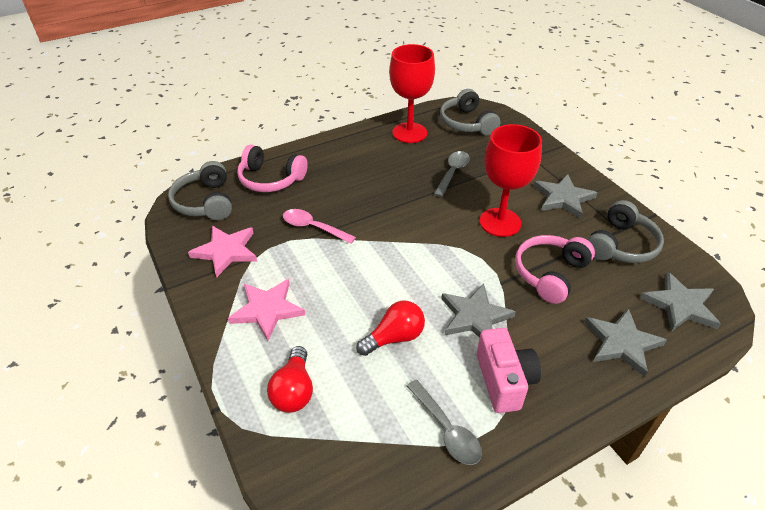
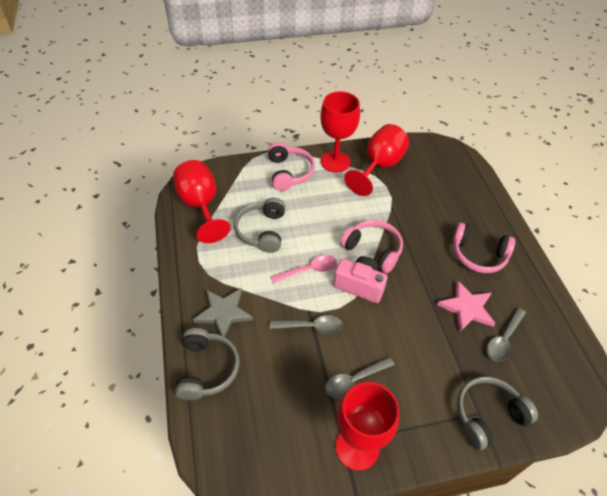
grey spoon: [407,380,482,465] [434,151,470,197] = 2 -> [269,315,343,334] [325,357,395,398] [487,308,526,361] = 3
grey star: [441,284,516,338] [534,174,597,219] [584,308,667,377] [640,271,721,332] = 4 -> [193,288,253,337] = 1
pink headphones: [237,144,308,192] [515,235,595,304] = 2 -> [268,142,315,191] [340,220,403,274] [453,223,515,273] = 3
pink star: [188,226,257,277] [228,279,305,341] = 2 -> [437,280,496,333] = 1
red goblet: [389,44,435,143] [479,124,542,237] = 2 -> [173,160,231,243] [321,91,360,173] [336,382,399,471] [344,124,409,196] = 4
red light bulb: [267,346,313,413] [356,300,425,356] = 2 -> none = 0

